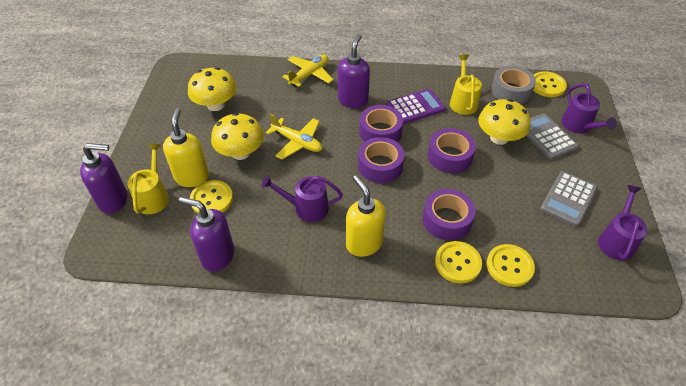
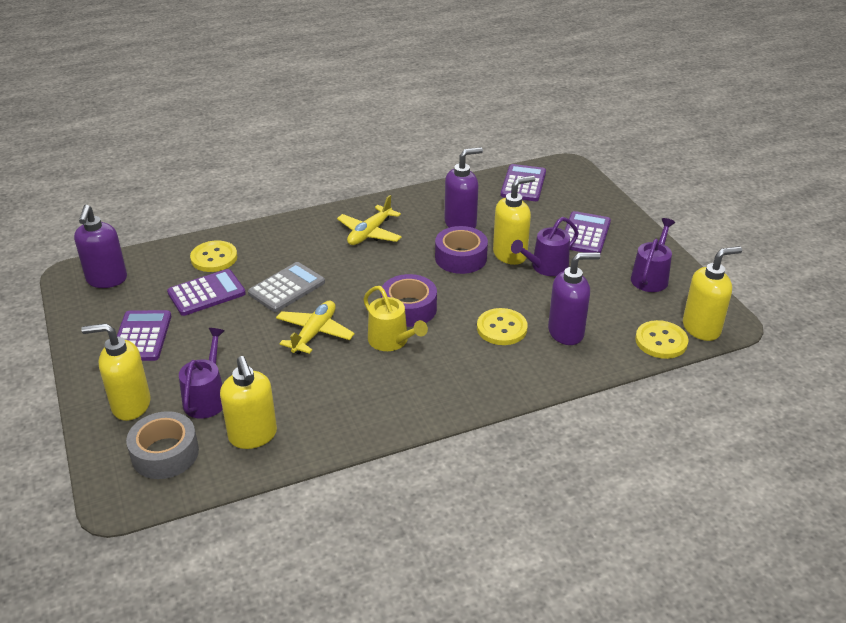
grey calculator: [526,113,578,160] [540,171,597,227] = 2 -> [248,262,325,312] = 1
purple calculator: [386,89,445,124] = 1 -> [117,310,171,361] [167,269,246,316] [501,164,546,201] [565,211,611,254] = 4
purple tape: [358,137,404,183] [359,105,403,142] [423,189,476,241] [428,128,476,173] = 4 -> [381,274,437,327] [435,226,488,274] = 2
yellow button: [190,180,233,213] [435,241,482,283] [486,244,535,287] [533,71,567,97] = 4 -> [190,241,238,272] [477,308,528,345] [635,320,688,359] = 3
yellow mushroom: [188,67,237,111] [211,113,264,160] [478,99,531,145] = 3 -> none = 0
yellow soap dispenser: [163,108,209,187] [346,175,386,257] = 2 -> [81,323,151,421] [220,356,277,449] [493,176,535,265] [683,246,742,341] = 4
yellow watering can: [127,144,169,214] [450,54,482,115] = 2 -> [363,286,428,351] = 1

